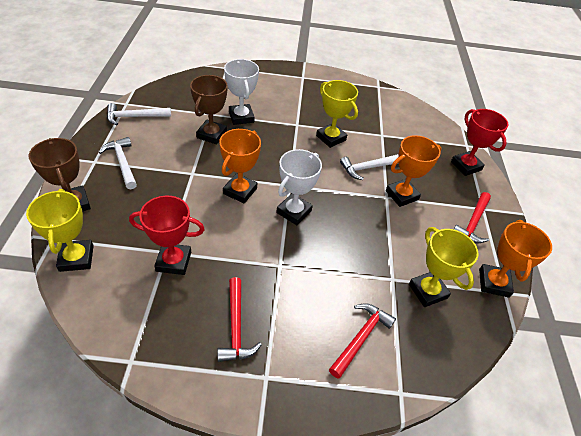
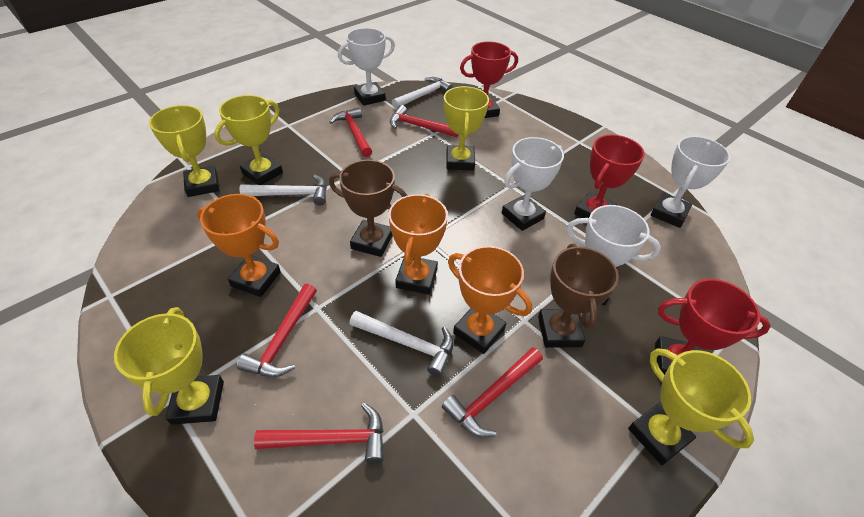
red hammer: [217,277,262,362] [329,304,396,379] [454,192,491,243] = 3 -> [237,284,317,377] [254,403,384,464] [330,107,372,157] [390,105,459,137] [442,347,543,437] = 5
red trophy: [129,196,205,275] [451,109,508,176] = 2 -> [460,41,518,118] [574,135,645,218] [655,279,771,375] = 3
white trophy: [224,59,259,125] [276,149,322,225] = 2 -> [338,28,395,106] [502,137,564,231] [567,205,661,306] [651,136,730,228] = 4
yellow trophy: [26,189,94,272] [316,80,358,148] [409,227,479,307] = 3 -> [114,307,224,425] [149,105,219,197] [214,95,283,185] [444,86,489,170] [628,348,754,465] = 5

